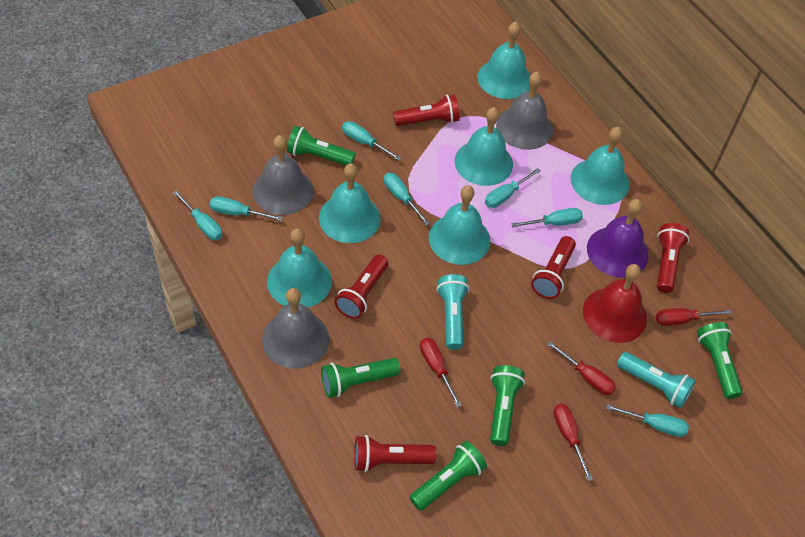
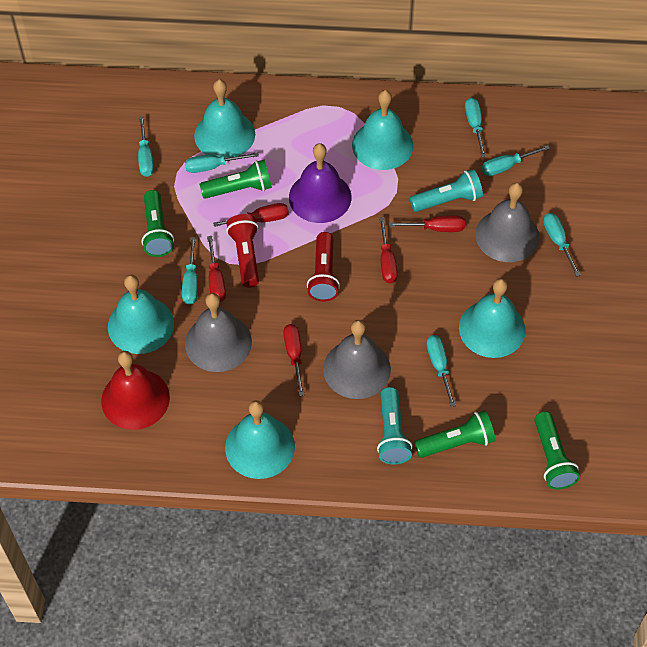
green flashlight: [287,126,356,165] [321,358,400,398] [409,441,487,511] [490,365,525,446] [697,322,743,399] = 5 -> [142,190,174,257] [200,159,272,199] [414,410,495,458] [534,411,580,490] = 4
red flashlight: [335,254,388,319] [354,435,436,472] [393,94,460,126] [531,236,576,299] [657,223,689,293] = 5 -> [226,214,259,288] [307,232,340,302] = 2
red screwdriver: [420,338,462,408] [547,341,616,395] [554,404,593,481] [656,308,732,326] = 4 -> [207,236,226,302] [213,203,289,227] [283,324,304,396] [379,217,398,284] [389,215,465,232] = 5
turquoise bell: [267,228,332,308] [319,163,381,243] [429,185,490,265] [455,107,513,186] [477,22,531,99] [571,127,629,205] = 6 -> [108,275,174,354] [194,79,255,158] [225,400,295,479] [352,90,413,170] [459,278,526,358] = 5

